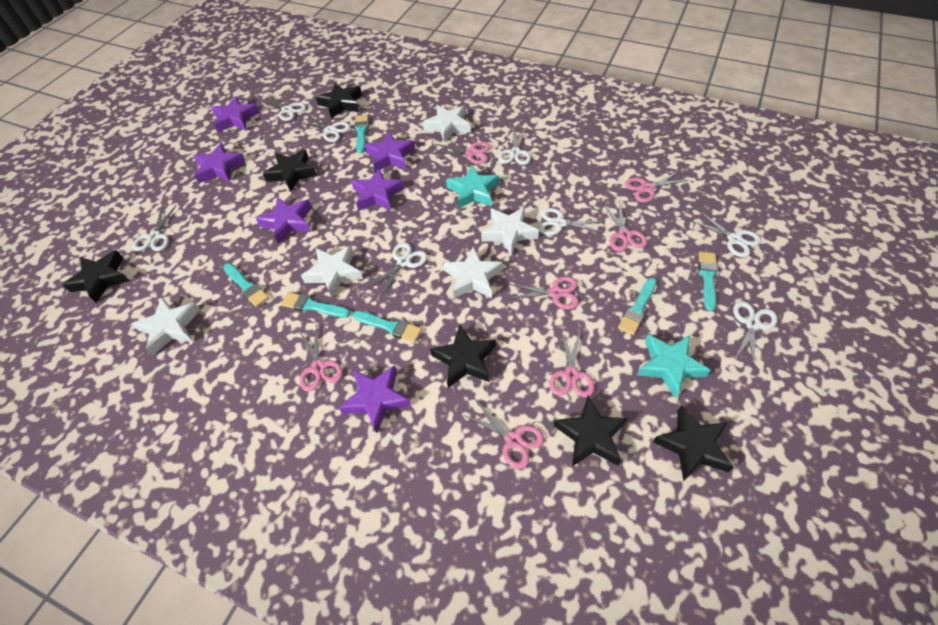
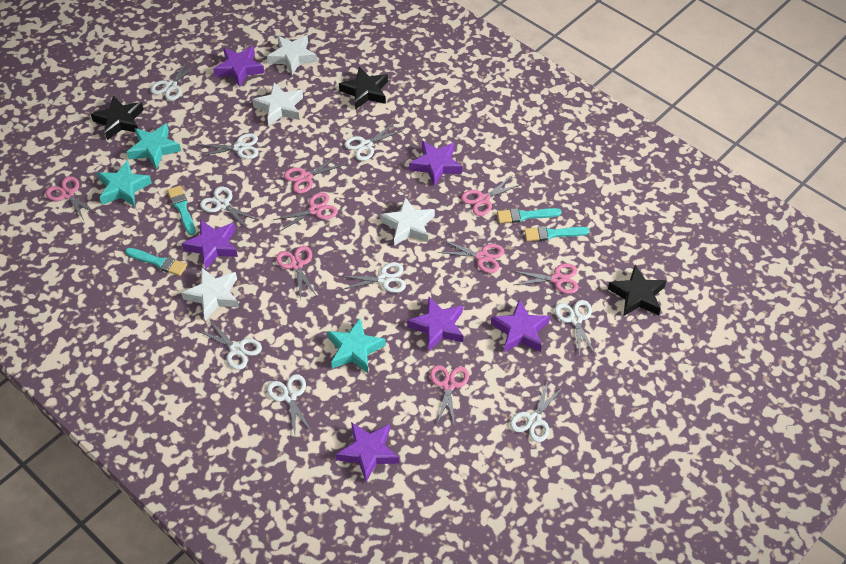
black star: [62,250,129,303] [263,149,317,191] [316,83,362,118] [430,325,496,388] [553,396,628,466] [653,405,734,482] = 6 -> [91,96,144,140] [339,67,388,110] [608,265,667,316] = 3
pink scissors: [300,323,343,391] [434,142,491,164] [463,401,544,469] [507,277,579,309] [549,329,594,397] [604,202,647,251] [625,171,688,203] = 7 -> [45,176,98,221] [273,192,338,231] [276,246,317,298] [284,156,346,193] [430,365,469,427] [437,239,505,273] [461,176,522,216] [513,263,579,294] = 8
turquoise brush: [223,263,269,307] [281,292,351,318] [352,311,422,343] [355,115,368,153] [618,278,657,335] [699,252,718,311] = 6 -> [125,248,187,276] [167,186,196,235] [497,208,562,223] [524,226,590,241] = 4
turquoise star: [446,164,499,209] [637,334,711,399] = 2 -> [97,160,152,207] [127,123,181,169] [327,318,386,373] = 3
white scissors: [132,206,176,251] [259,94,306,121] [298,115,350,142] [368,242,427,296] [498,127,531,165] [539,208,605,235] [690,211,761,257] [733,301,778,366] = 8 -> [150,59,199,101] [198,133,259,159] [198,319,262,370] [200,186,260,229] [267,374,312,435] [340,262,406,293] [344,122,404,161] [510,380,564,442] [554,300,596,357] = 9
white star: [132,297,200,355] [301,246,363,297] [423,105,471,143] [443,246,503,298] [481,207,539,256] = 5 -> [182,268,239,321] [252,82,303,126] [267,35,317,75] [380,197,435,246] = 4

